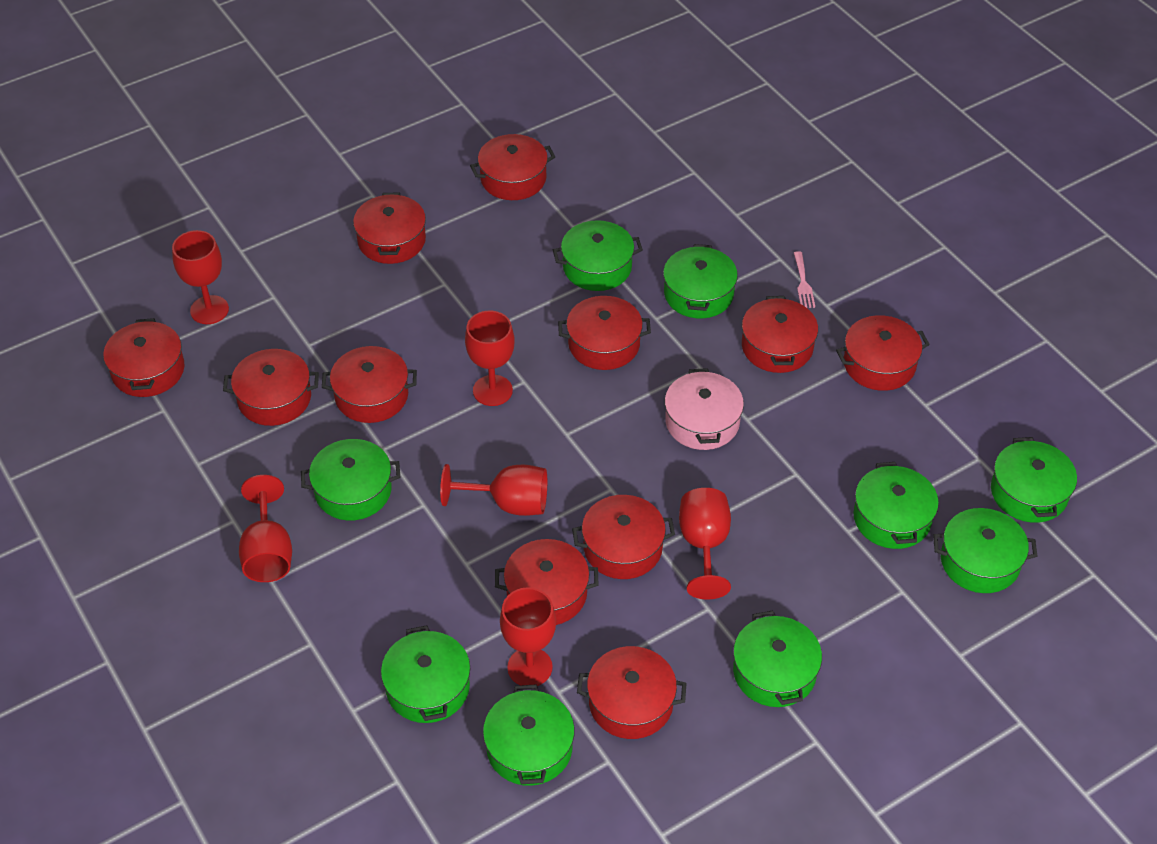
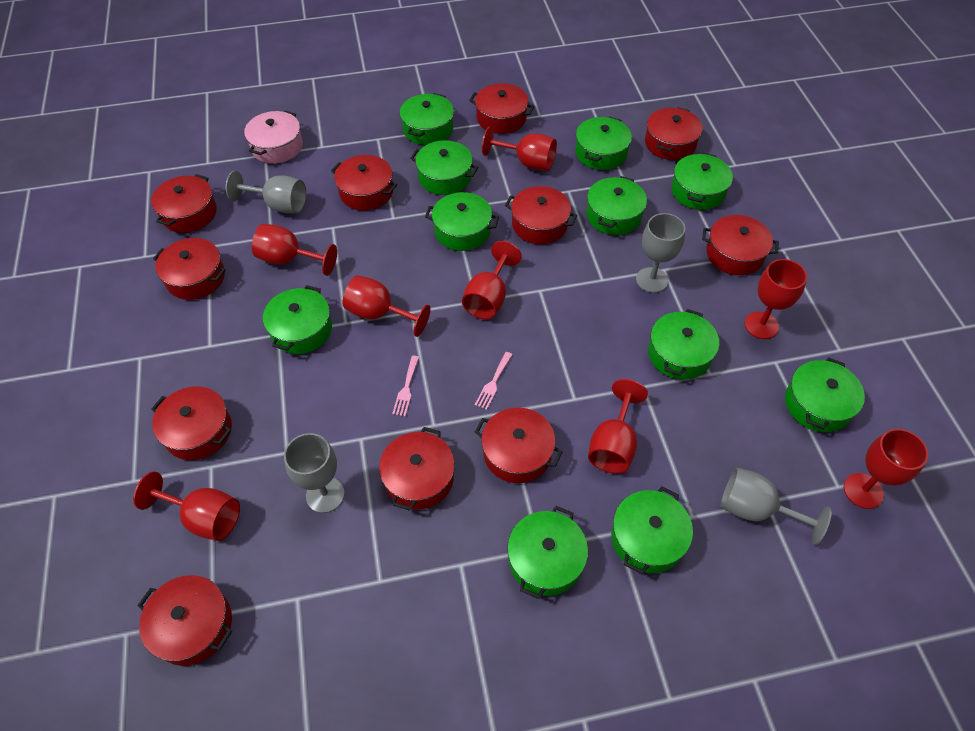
green pot: [301,439,400,521] [381,625,470,723] [483,684,575,786] [553,220,643,291] [663,244,738,318] [733,611,822,707] [853,462,939,549] [933,508,1037,593] [991,437,1077,523] = 9 -> [263,285,332,354] [400,93,454,145] [410,140,478,195] [425,192,499,251] [507,506,588,599] [575,116,632,170] [586,176,647,235] [611,487,693,574] [648,309,719,380] [671,153,733,210] [785,357,865,432] = 11
grey goblet: none = 0 -> [226,171,306,213] [284,433,345,513] [636,213,685,293] [721,468,832,545] = 4
pink fork: [794,251,815,308] = 1 -> [392,356,419,417] [475,352,513,410] = 2
red goblet: [172,230,229,324] [239,475,292,582] [440,464,547,516] [465,311,515,406] [500,587,556,686] [679,488,731,599] = 6 -> [133,471,240,541] [252,224,337,276] [343,275,431,337] [462,241,522,319] [482,126,557,171] [588,379,648,474] [745,259,807,339] [844,429,928,509] = 8

